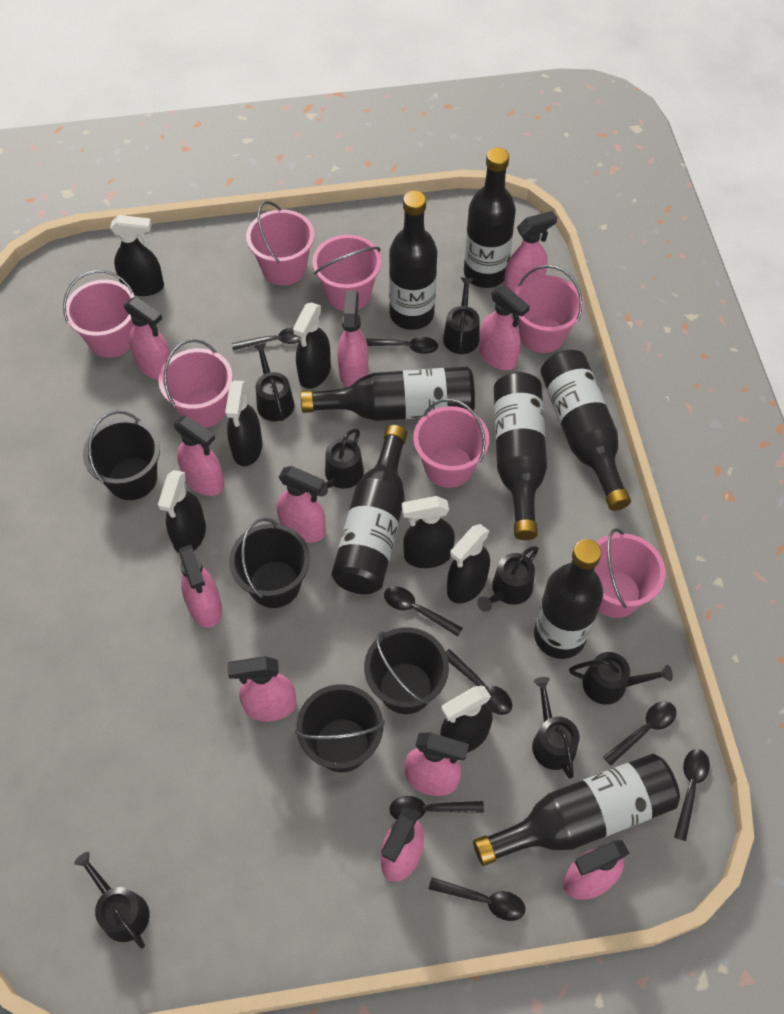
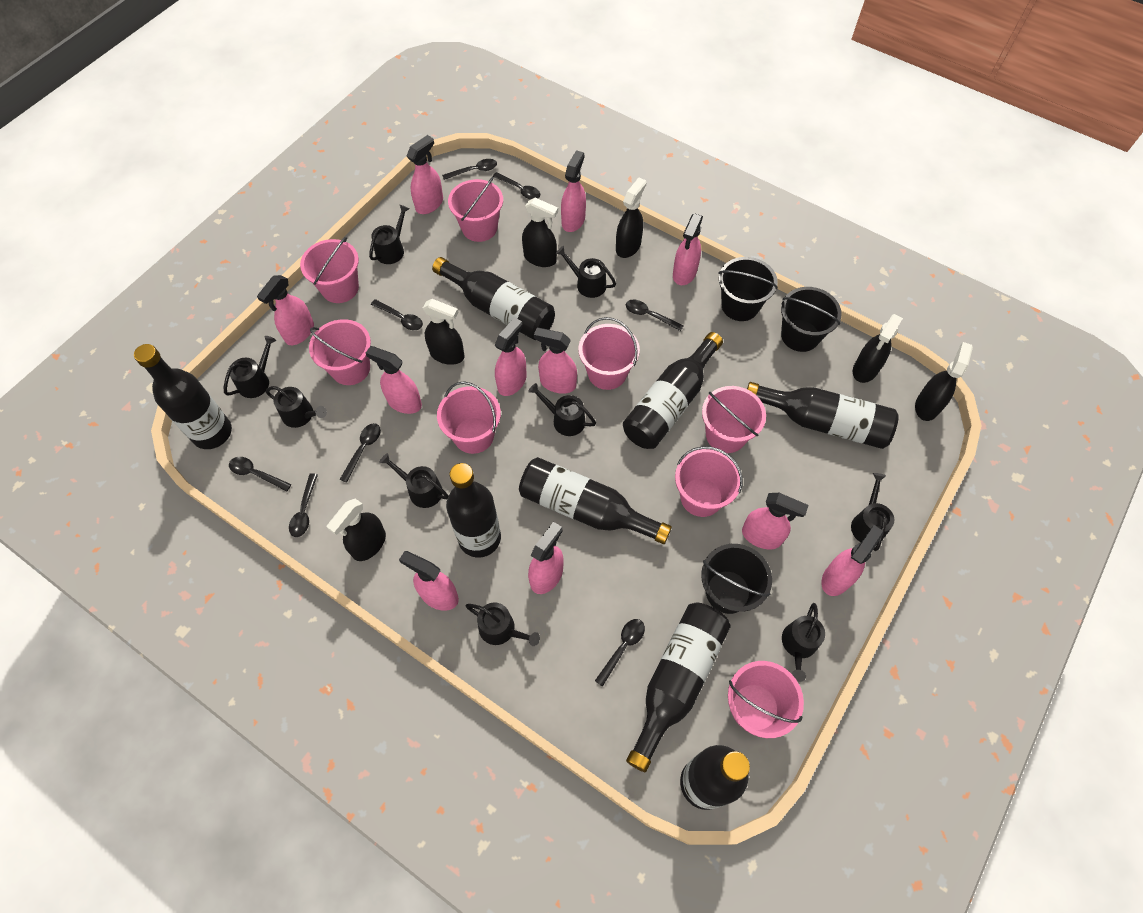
black bucket: [83,411,160,500] [229,518,310,608] [295,684,385,772] [364,627,449,714] = 4 -> [701,544,772,614] [718,257,778,321] [781,287,842,352] = 3
black spray bottle: [110,215,164,296] [158,470,206,553] [225,380,262,466] [293,303,331,389] [402,496,455,568] [440,686,493,753] [447,524,490,603] = 7 -> [327,499,386,561] [423,299,465,365] [522,198,558,267] [616,178,646,258] [853,314,903,383] [915,342,973,421] = 6
black watering can: [74,852,150,948] [253,343,294,421] [317,429,364,497] [443,277,479,354] [477,546,539,612] [532,677,579,779] [569,652,673,705] = 7 -> [224,336,276,398] [266,386,327,428] [369,205,410,264] [379,453,449,508] [465,603,540,646] [528,383,596,436] [556,246,616,298] [782,603,825,682] [851,473,894,551] = 9
pink bucket: [63,270,135,358] [158,339,233,428] [246,201,315,286] [312,235,382,311] [413,399,489,488] [515,265,584,353] [594,528,665,618] = 7 -> [300,237,359,303] [309,319,371,385] [437,381,501,454] [448,177,503,242] [579,317,640,390] [675,446,743,517] [702,386,766,453] [728,661,804,738] = 8

